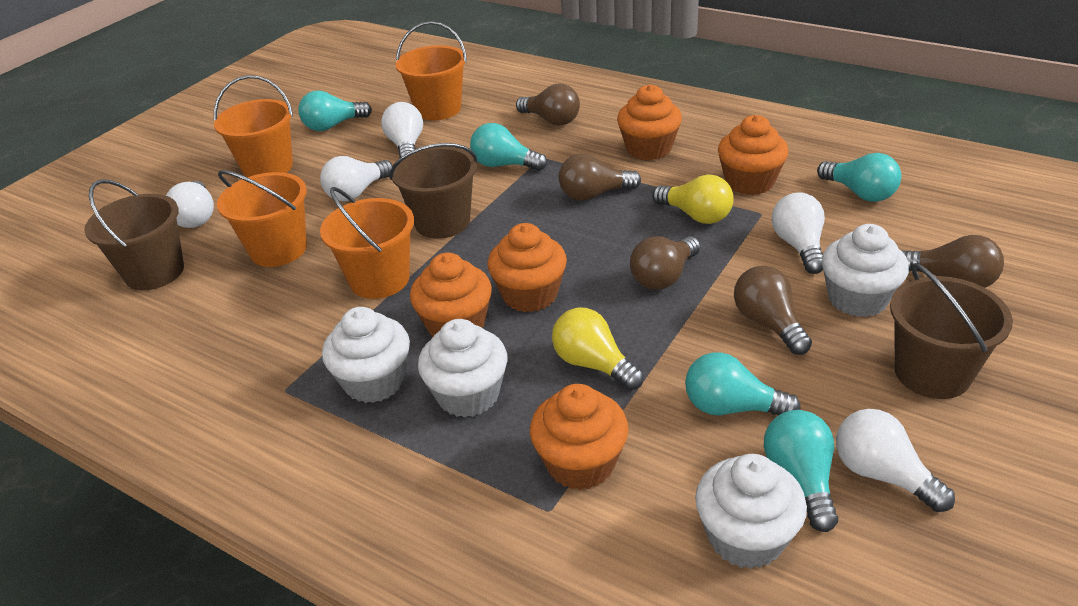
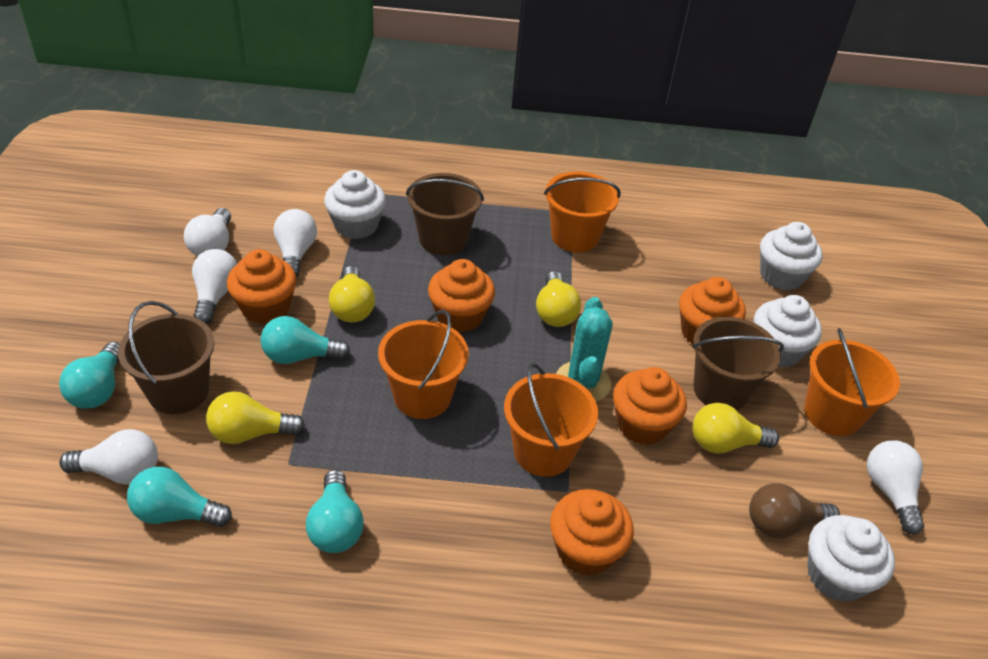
brown light bulb: [516,84,580,126] [559,154,641,201] [630,236,700,290] [734,266,812,355] [902,235,1004,288] = 5 -> [749,483,840,538] = 1
turquoise cactus: none = 0 -> [556,297,613,402] = 1
turquoise light bulb: [298,90,372,131] [470,123,547,171] [685,352,801,416] [764,410,838,532] [817,153,901,202] = 5 -> [59,342,119,409] [127,467,232,527] [261,316,350,364] [306,470,364,553] = 4
yellow light bulb: [552,308,644,390] [652,174,734,224] = 2 -> [206,391,305,444] [329,266,375,323] [536,271,581,327] [692,403,779,454] = 4

